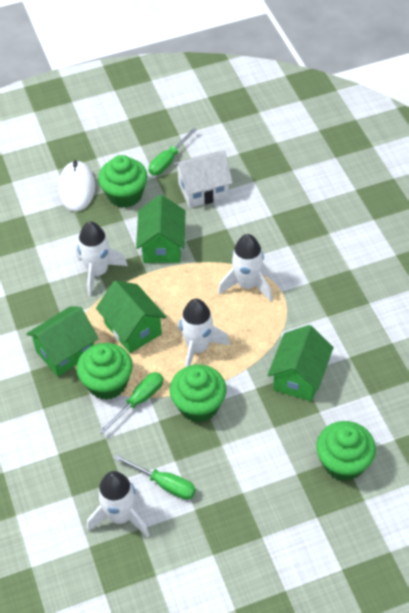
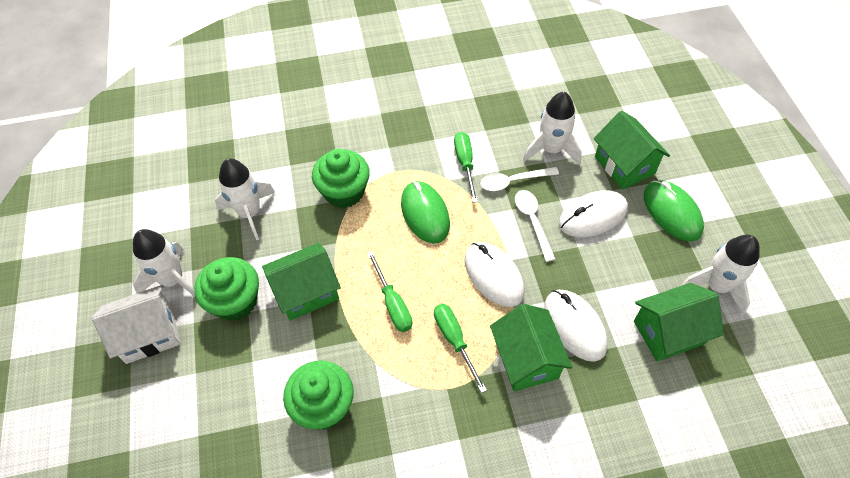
green cupcake: [77,343,133,400] [98,155,148,208] [170,364,227,423] [316,421,376,481] = 4 -> [194,257,259,321] [283,361,354,430] [312,149,370,208] = 3
green mouse: none = 0 -> [401,181,450,244] [644,180,704,241] = 2
white mouse: [58,160,95,212] = 1 -> [465,242,524,307] [544,290,607,362] [559,190,628,237] = 3
white spoon: none = 0 -> [480,167,559,191] [515,190,555,262] = 2

